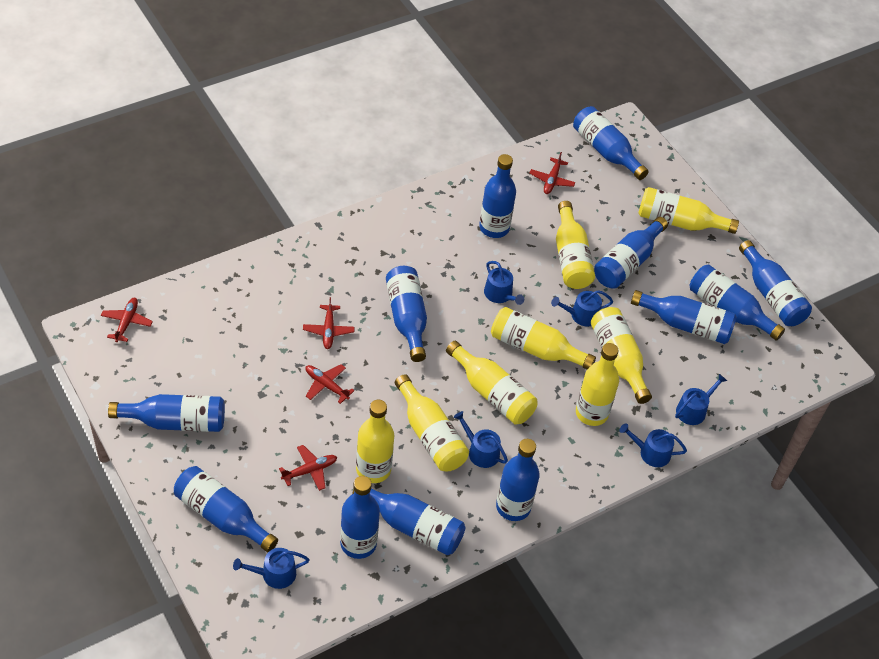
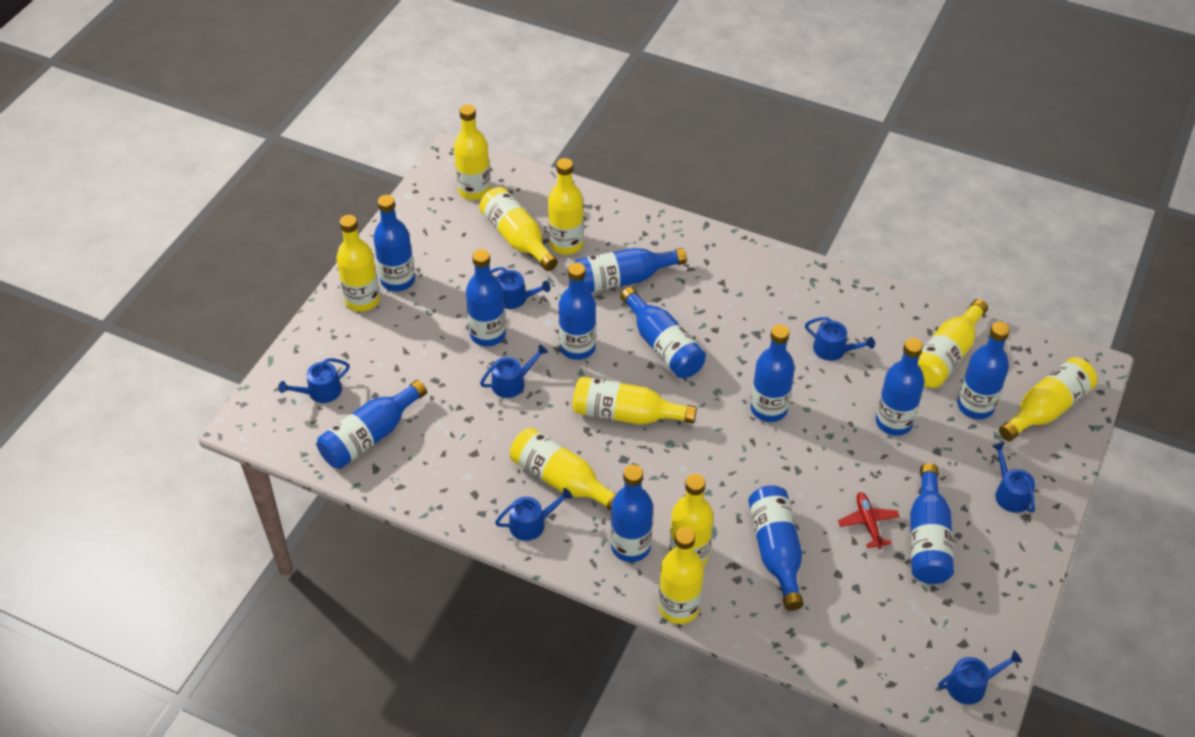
blue watering can: [233,548,309,589] [454,411,508,468] [484,261,524,305] [551,290,613,326] [619,423,687,467] [675,374,727,425] = 6 -> [278,358,350,403] [480,344,548,398] [490,267,551,309] [495,488,572,541] [805,317,875,361] [938,650,1022,705] [992,443,1035,513] = 7
red plane: [101,298,153,342] [279,445,337,491] [303,297,355,349] [305,364,355,404] [530,152,576,194] = 5 -> [838,492,900,549] = 1
yellow bottle: [356,400,394,483] [395,374,469,471] [446,341,537,425] [491,307,596,369] [556,201,595,289] [576,343,619,426] [591,307,652,404] [638,187,739,234] = 8 -> [337,215,380,312] [454,104,491,200] [479,187,558,271] [510,428,617,511] [548,158,584,255] [573,377,697,425] [659,527,704,624] [669,474,713,566] [918,299,988,388] [999,357,1097,441] = 10

